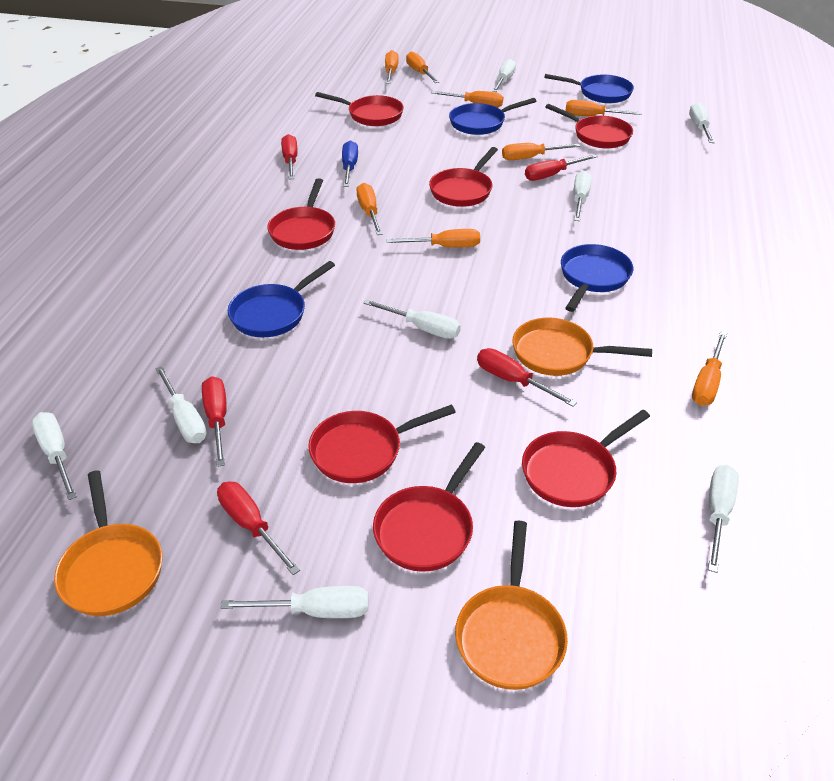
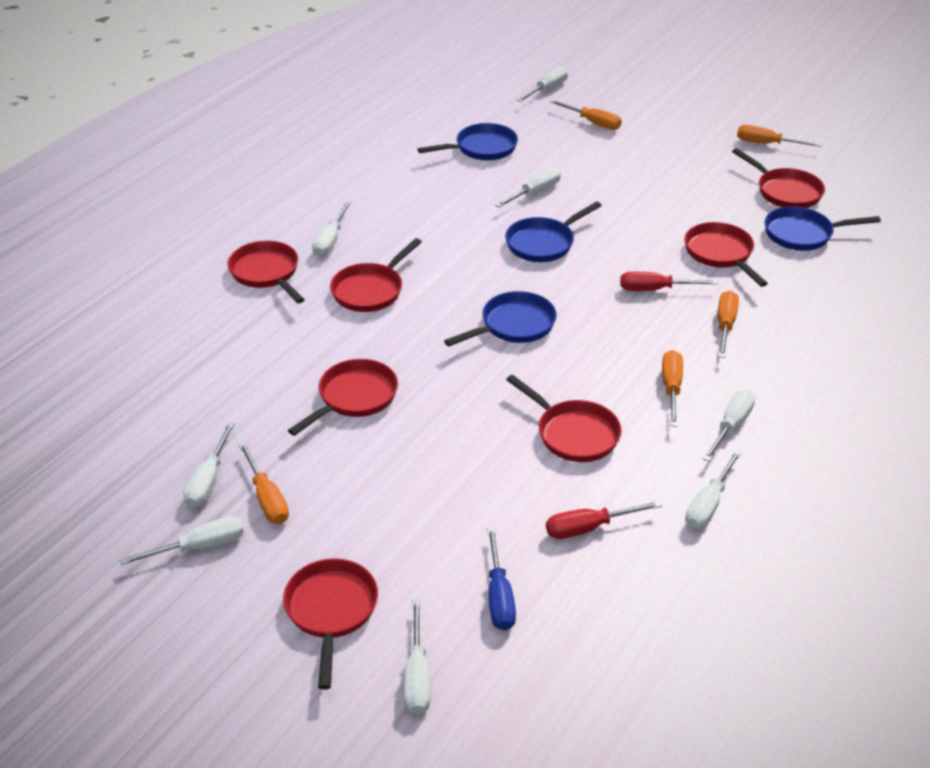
orange pan: [54,471,163,616] [455,521,568,690] [512,317,652,376] = 3 -> none = 0
orange screwdriver: [356,183,383,235] [385,50,399,84] [387,229,480,247] [406,51,439,83] [432,91,503,107] [502,143,581,160] [565,100,641,116] [692,332,727,406] = 8 -> [239,443,289,524] [549,99,622,130] [662,350,683,427] [718,290,739,358] [737,125,822,147] = 5
red screwdriver: [202,376,227,467] [217,482,300,575] [281,134,297,180] [477,348,577,407] [525,154,598,181] = 5 -> [546,501,662,539] [620,272,719,291] = 2

